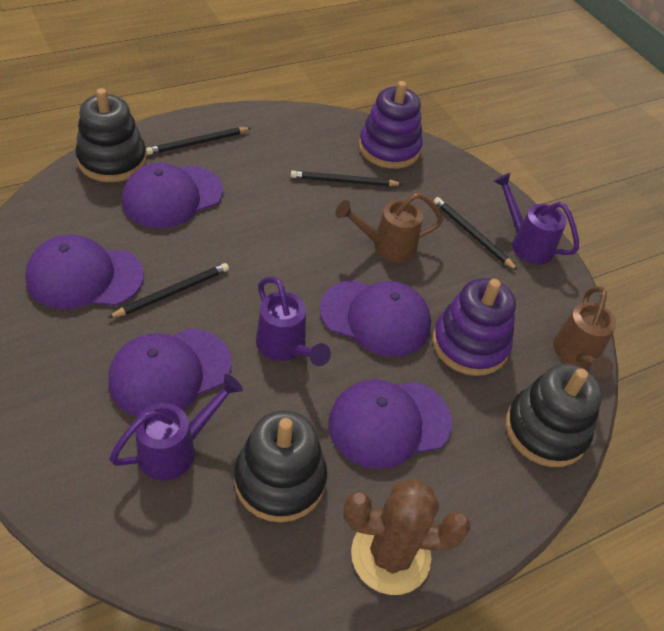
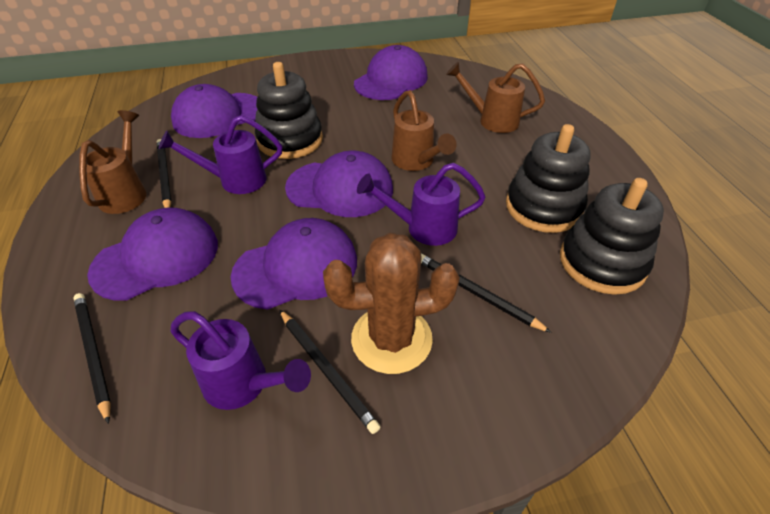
brown watering can: [335,192,443,262] [553,286,616,379] = 2 -> [79,110,147,214] [391,90,457,171] [446,62,545,133] = 3
purple stacking toy: [359,81,423,169] [432,278,516,376] = 2 -> none = 0

